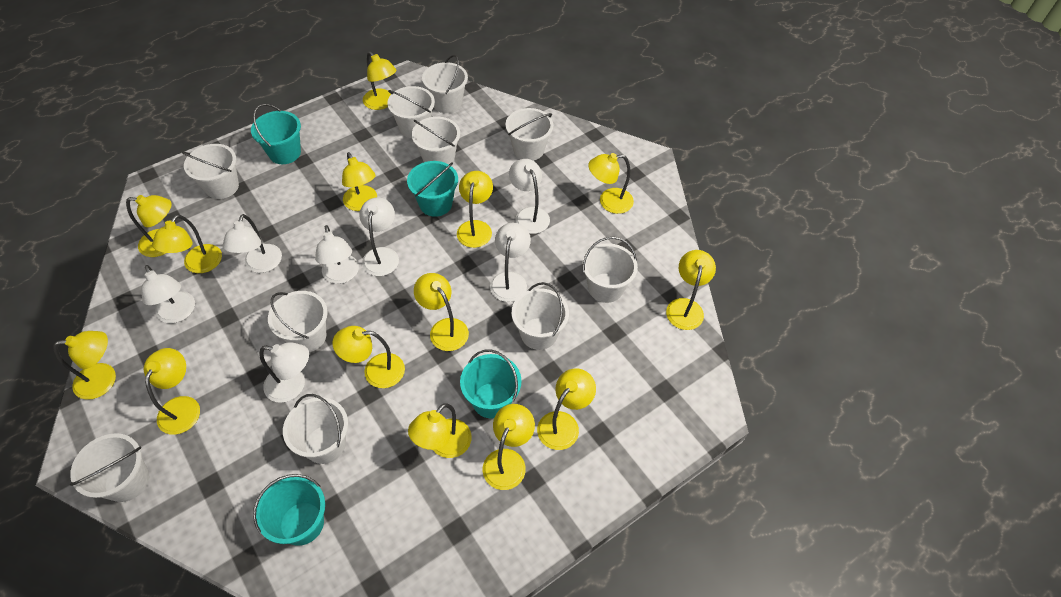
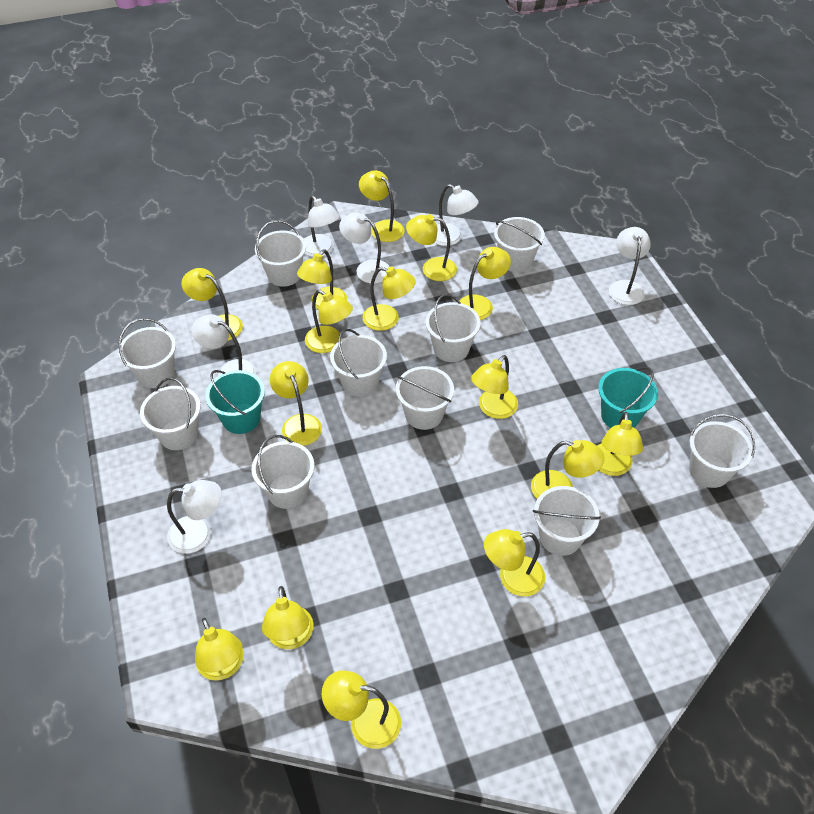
turquoise bucket: [251,104,301,164] [253,474,325,546] [407,161,458,217] [460,349,521,419] = 4 -> [205,370,265,434] [599,367,658,428] = 2
white lamp: [141,265,195,323] [222,214,282,273] [259,342,309,403] [315,225,359,284] [359,197,399,276] [490,223,531,302] [509,159,550,234] = 7 -> [167,480,222,554] [192,314,256,376] [304,195,340,257] [339,213,390,284] [434,184,479,246] [609,227,651,305] = 6
yellow lamp: [53,331,116,400] [126,195,172,257] [144,348,200,435] [152,215,222,273] [332,326,405,388] [342,152,377,211] [363,52,396,110] [408,403,472,458] [414,273,469,351] [457,171,493,248] [482,404,535,490] [537,368,596,450] [588,153,634,214] [666,250,716,330] = 14 -> [181,268,243,341] [195,618,244,680] [262,586,314,649] [270,361,322,446] [297,249,347,309] [305,290,353,353] [322,670,401,749] [359,170,405,242] [363,267,416,331] [406,214,457,281] [459,247,511,320] [471,355,518,419] [484,529,545,597] [531,440,604,499] [597,412,643,476] = 15

